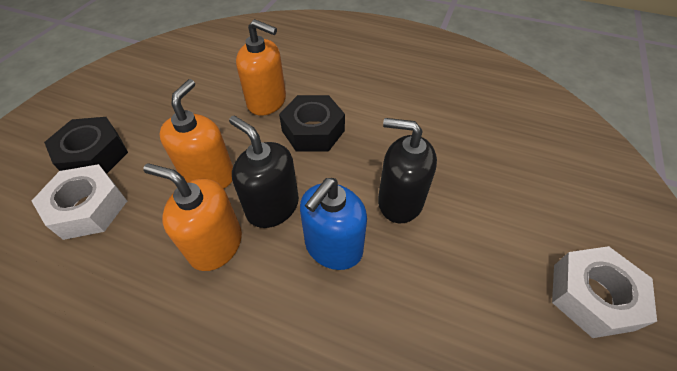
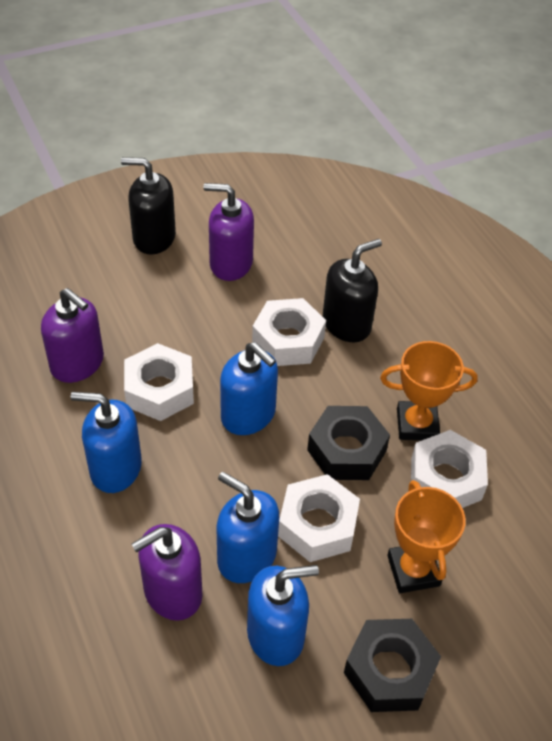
blue soap dispenser: [300,178,367,270] = 1 -> [71,392,142,493] [217,472,279,583] [220,342,278,435] [247,565,319,666] = 4
orange soap dispenser: [143,163,242,271] [159,79,233,188] [236,19,286,116] = 3 -> none = 0
orange trophy: none = 0 -> [380,341,478,440] [387,480,466,593] = 2
purple soap dispenser: none = 0 -> [41,288,104,383] [132,524,202,621] [203,183,254,281] = 3
white nut: [32,164,127,240] [552,246,657,338] = 2 -> [124,343,194,421] [252,298,326,366] [278,474,360,562] [411,430,488,508] = 4

